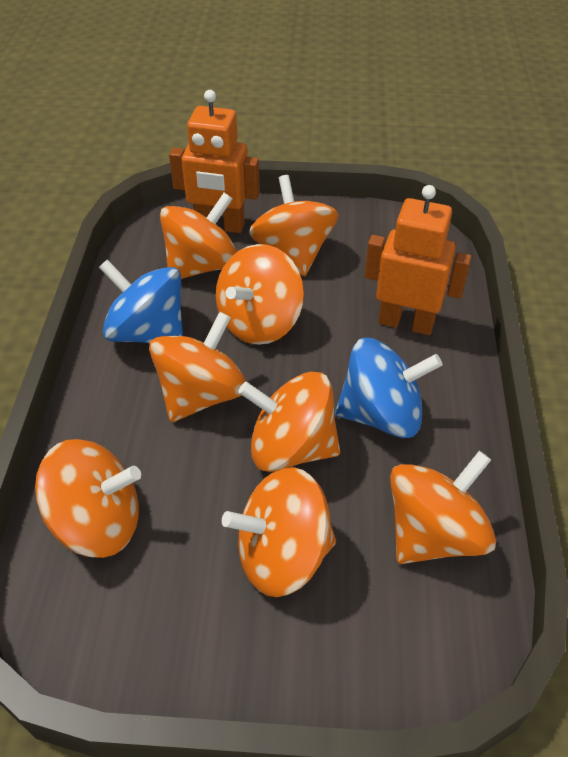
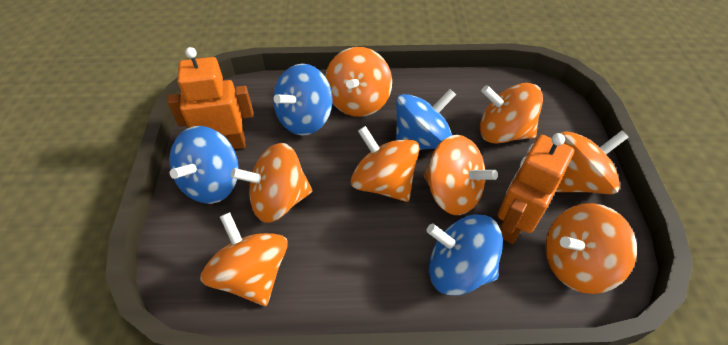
blue spinning top: [99,259,183,343] [335,338,443,438] = 2 -> [169,126,239,204] [273,64,333,136] [396,89,456,150] [426,214,503,296] = 4

